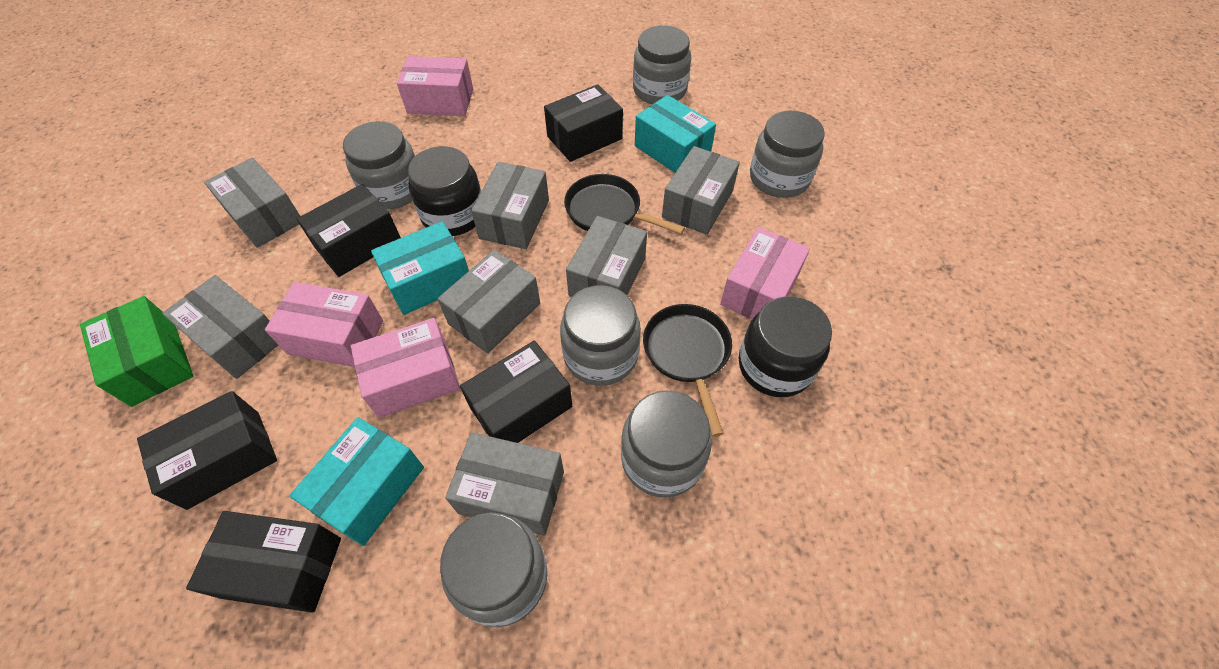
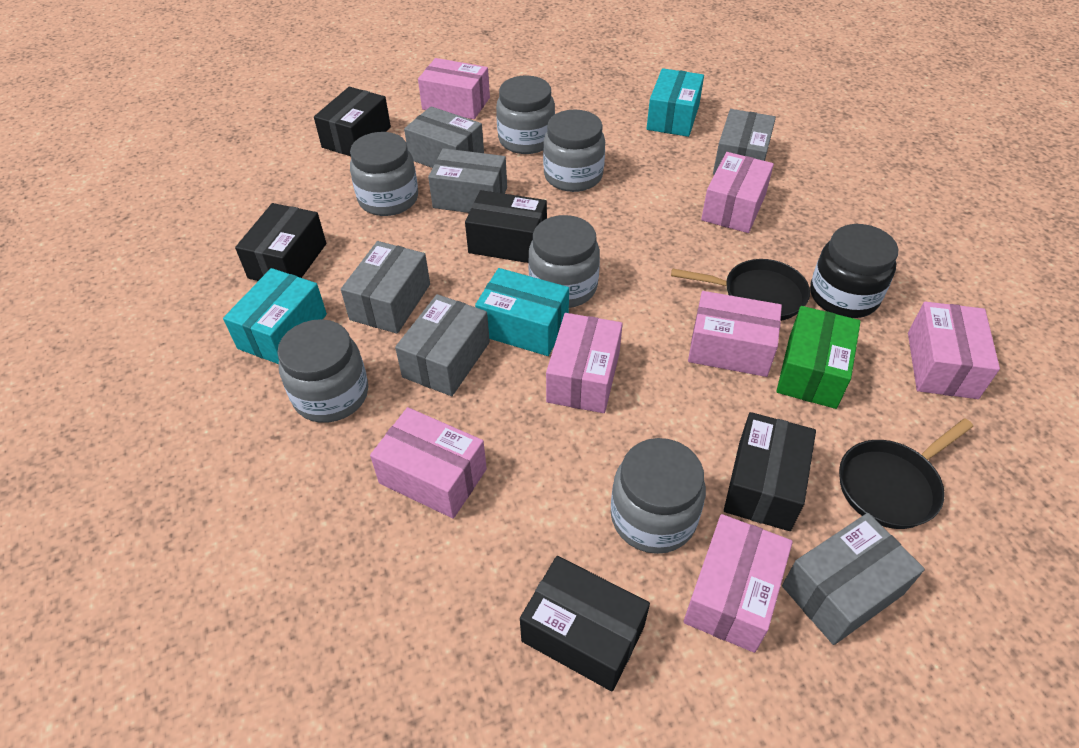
black jar: [407,146,481,236] [739,296,832,397] = 2 -> [810,224,898,318] = 1
grey box: [162,275,278,379] [204,157,300,248] [438,250,540,354] [445,432,564,536] [471,162,549,249] [566,216,647,297] [662,146,740,235] = 7 -> [341,241,430,334] [395,294,490,396] [404,106,484,168] [428,148,507,213] [713,109,776,175] [782,513,925,645] = 6
pink box: [265,282,383,367] [351,318,460,418] [397,56,473,116] [720,227,810,319] = 4 -> [370,407,487,519] [418,58,490,119] [546,313,623,413] [683,514,793,653] [688,291,782,377] [701,152,774,233] [908,302,1000,399] = 7

